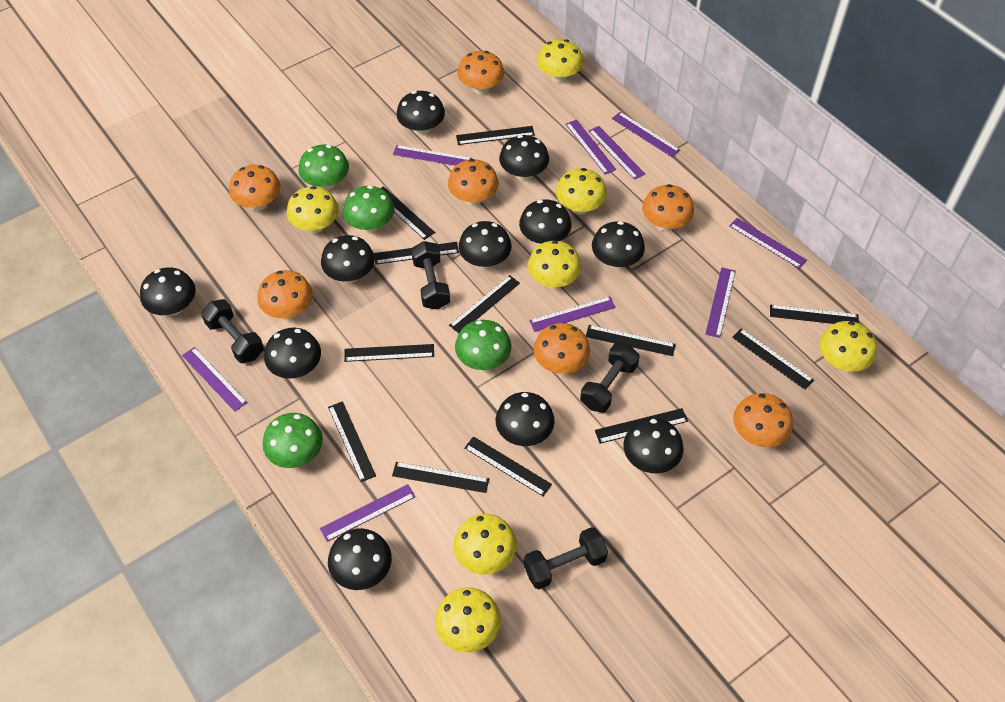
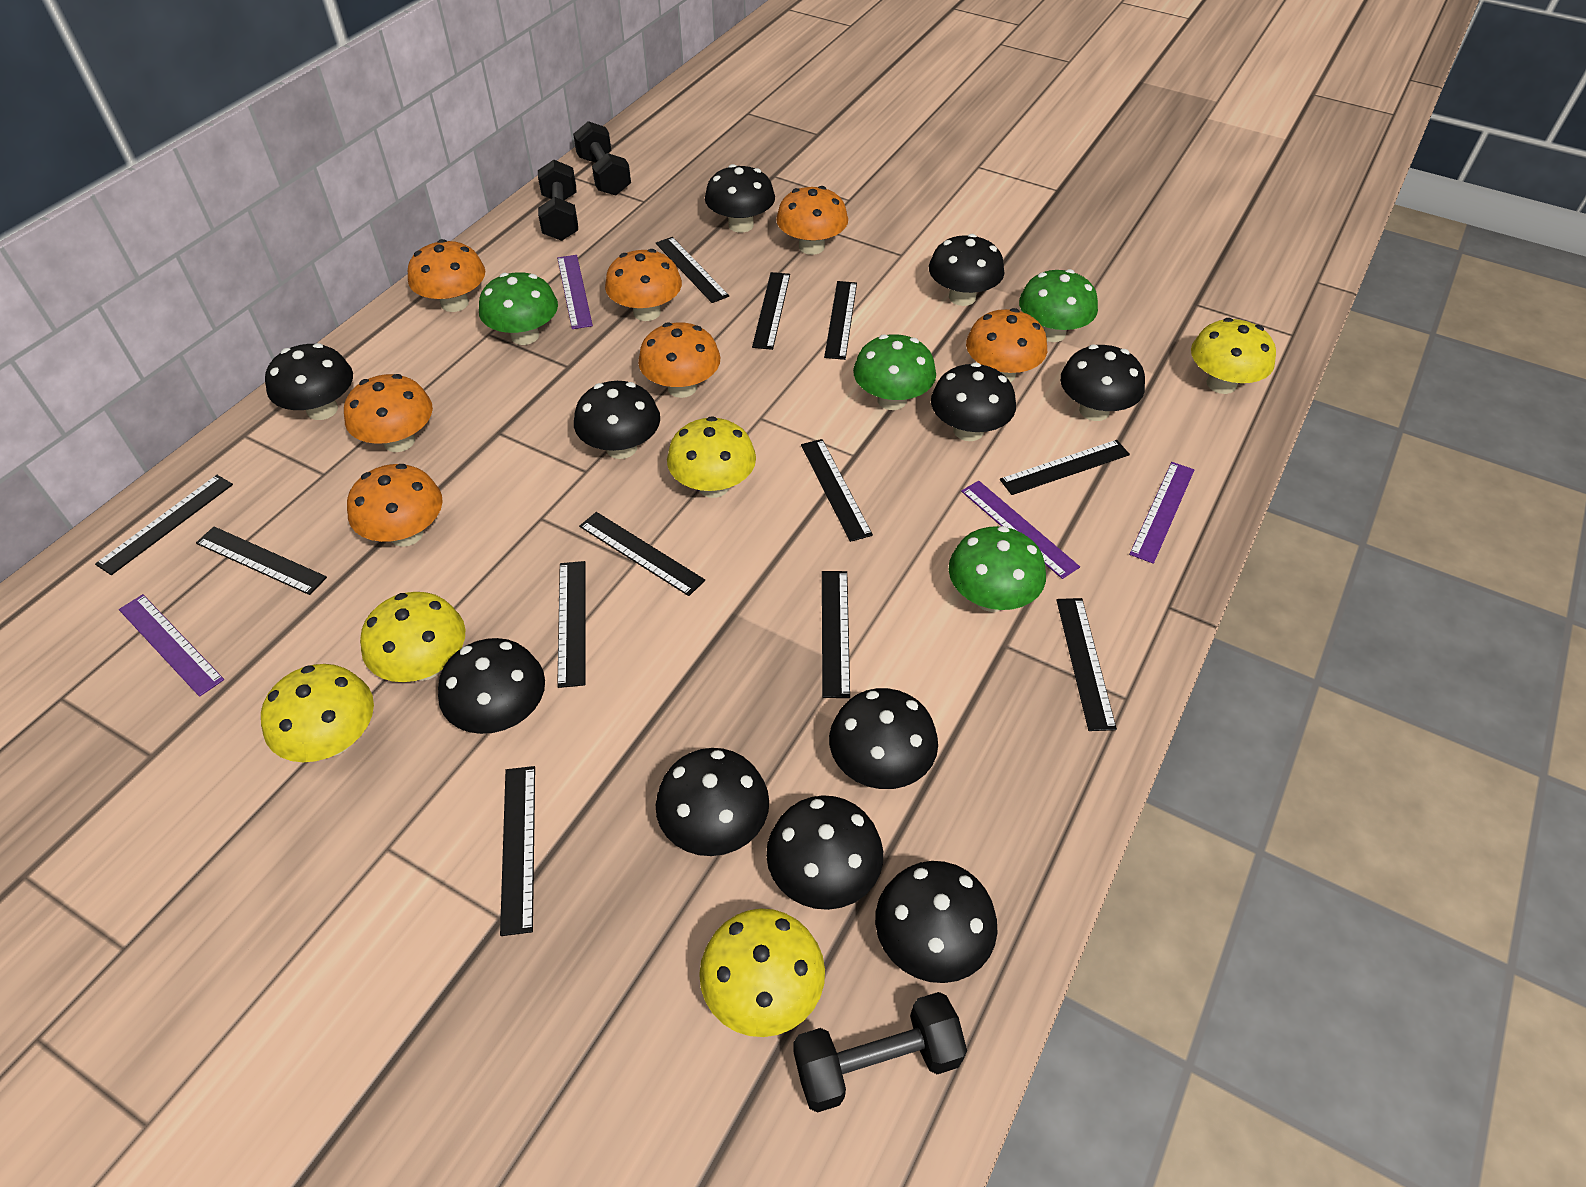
black dumbbell: [201,299,264,363] [411,241,450,310] [524,527,608,589] [580,343,640,413] = 4 -> [538,160,578,241] [573,121,631,196] [793,992,967,1113] = 3
purple ruler: [182,347,247,412] [320,484,415,542] [393,145,472,166] [529,296,616,332] [565,120,616,174] [589,126,645,180] [612,112,680,157] [705,267,736,338] [729,218,807,269] = 9 -> [119,594,224,697] [557,255,593,329] [961,481,1080,579] [1129,462,1194,564] = 4
yellow mushroom: [287,186,339,233] [435,587,501,653] [454,514,517,574] [528,240,581,288] [537,39,584,83] [556,168,607,214] [819,321,877,372] = 7 -> [261,664,374,762] [360,592,466,682] [667,416,756,498] [699,909,825,1037] [1191,318,1276,394] = 5

